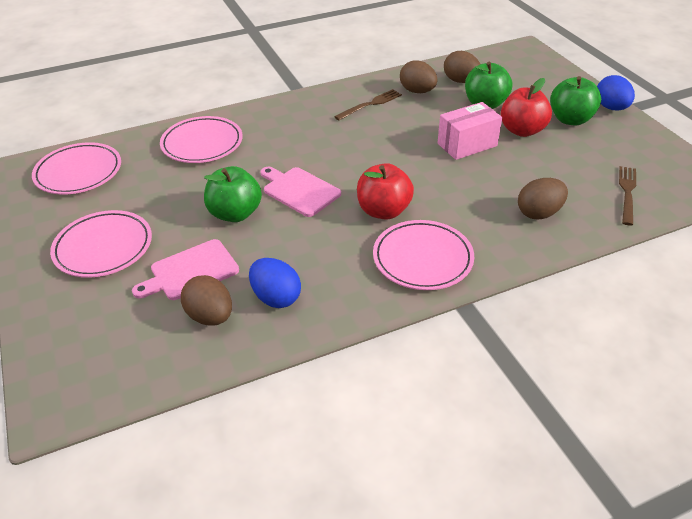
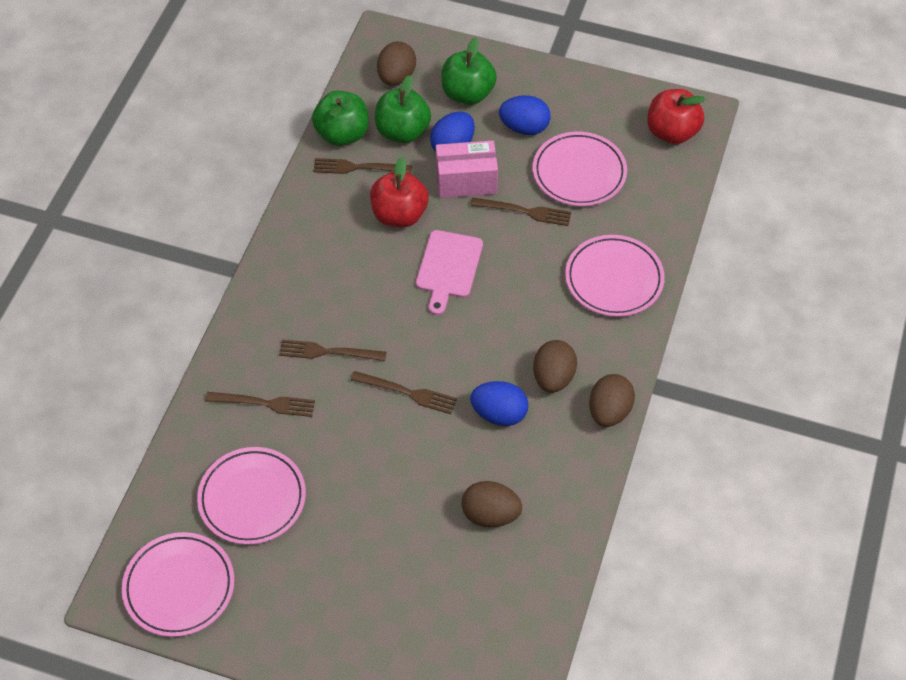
blue egg: [249,258,301,308] [597,75,635,110] = 2 -> [430,112,475,152] [470,381,528,426] [499,95,551,135] = 3
brown fork: [334,89,402,120] [619,166,636,226] = 2 -> [205,392,315,417] [279,340,386,361] [313,158,412,174] [351,371,457,414] [471,198,571,226] = 5
pink cutting board: [132,239,239,300] [260,167,341,217] = 2 -> [416,230,483,315] = 1

